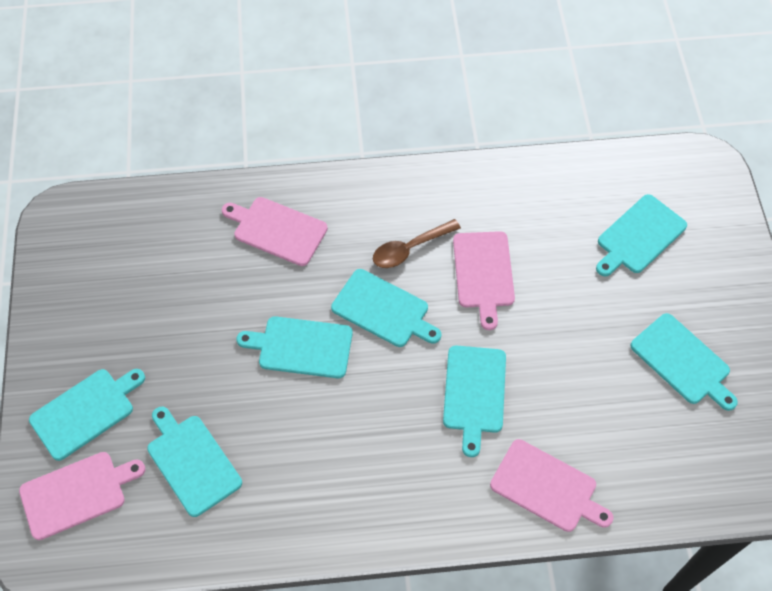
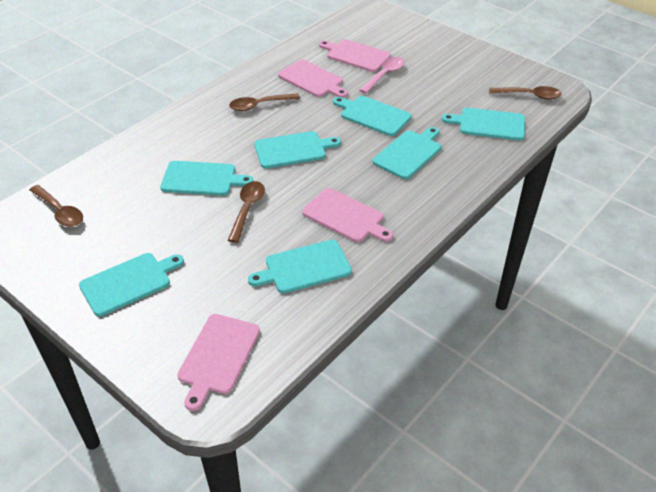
brown spoon: [373,219,461,268] = 1 -> [30,185,83,227] [228,181,265,243] [229,93,300,111] [489,86,562,99] = 4
pink spoon: none = 0 -> [360,57,404,93] = 1

